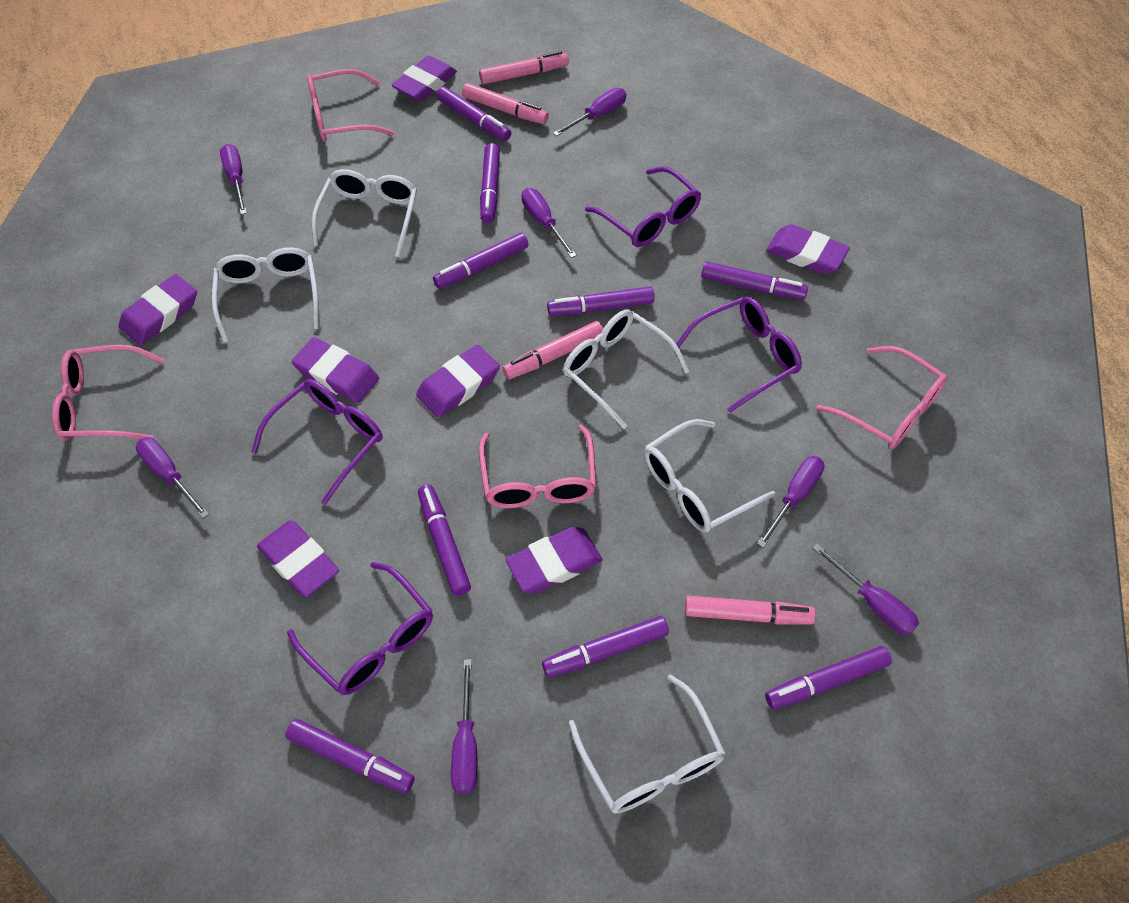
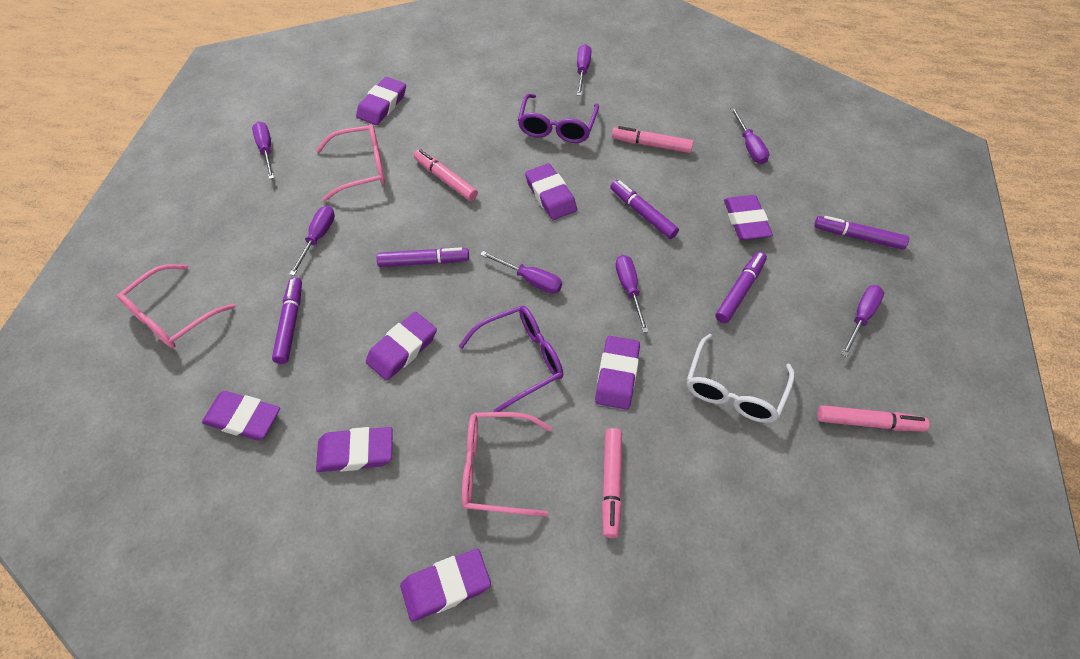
pink glasses: [52,345,164,441] [307,69,394,142] [479,425,596,508] [816,346,948,449] = 4 -> [117,264,235,348] [316,124,386,201] [462,412,552,517] = 3
purple eraser: [119,274,197,345] [257,520,339,597] [292,337,379,403] [391,56,457,101] [416,345,500,418] [506,527,602,594] [766,224,850,274] = 7 -> [202,391,280,441] [316,427,393,472] [356,77,406,125] [366,312,437,381] [400,549,491,622] [525,163,577,220] [595,336,640,410] [724,195,773,240] = 8
purple glasses: [251,379,382,505] [287,562,433,695] [585,166,701,247] [676,296,802,413] = 4 -> [459,306,563,412] [518,94,599,143] = 2
purple marker: [285,719,415,793] [418,485,471,596] [433,233,529,289] [436,87,511,141] [480,143,500,223] [542,616,669,677] [547,287,655,316] [701,262,808,300] [765,646,892,709] = 9 -> [272,277,302,364] [377,247,469,267] [610,180,679,239] [715,251,767,323] [814,216,909,250] = 5
white glasses: [212,247,319,343] [312,169,417,257] [563,309,689,429] [569,674,725,814] [644,419,775,532] = 5 -> [687,334,795,423] = 1

